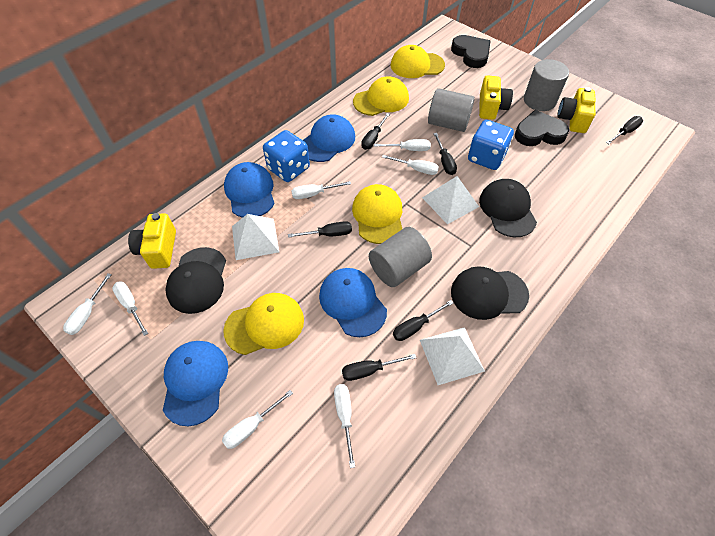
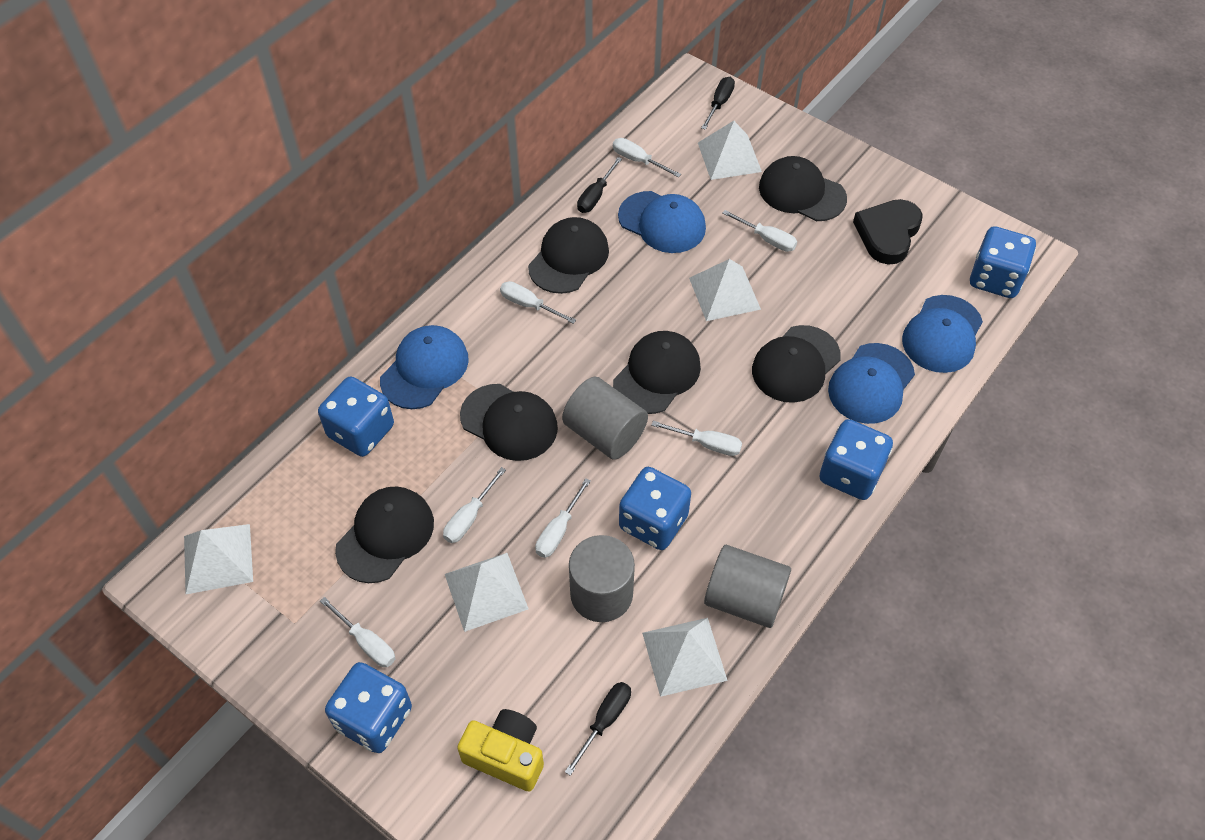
black cap: [165,247,226,314] [451,266,529,320] [479,179,537,237] = 3 -> [335,486,434,583] [460,384,558,461] [528,217,609,294] [613,331,701,414] [752,325,841,403] [759,156,847,221] = 6
black heart: [451,35,491,68] [515,110,569,146] = 2 -> [853,199,923,264] = 1
black screwdriver: [288,221,352,238] [342,354,416,381] [361,113,390,150] [393,300,453,341] [434,133,457,175] [606,116,643,144] = 6 -> [565,682,631,776] [577,157,622,213] [701,77,735,130] = 3
blue dice: [263,130,310,182] [468,120,514,170] = 2 -> [318,376,394,457] [325,662,412,753] [619,467,691,550] [819,419,893,500] [970,226,1036,298] = 5
white pyramid: [232,214,279,260] [420,327,485,385] [422,176,479,224] = 3 -> [184,524,253,594] [445,553,528,632] [642,618,728,697] [689,259,761,321] [698,121,762,180] = 5
yellow camera: [128,213,176,269] [479,75,513,120] [557,87,595,133] = 3 -> [457,709,544,792] = 1
yellow cap: [223,293,304,355] [352,184,402,244] [353,76,409,116] [391,45,445,78] = 4 -> none = 0

